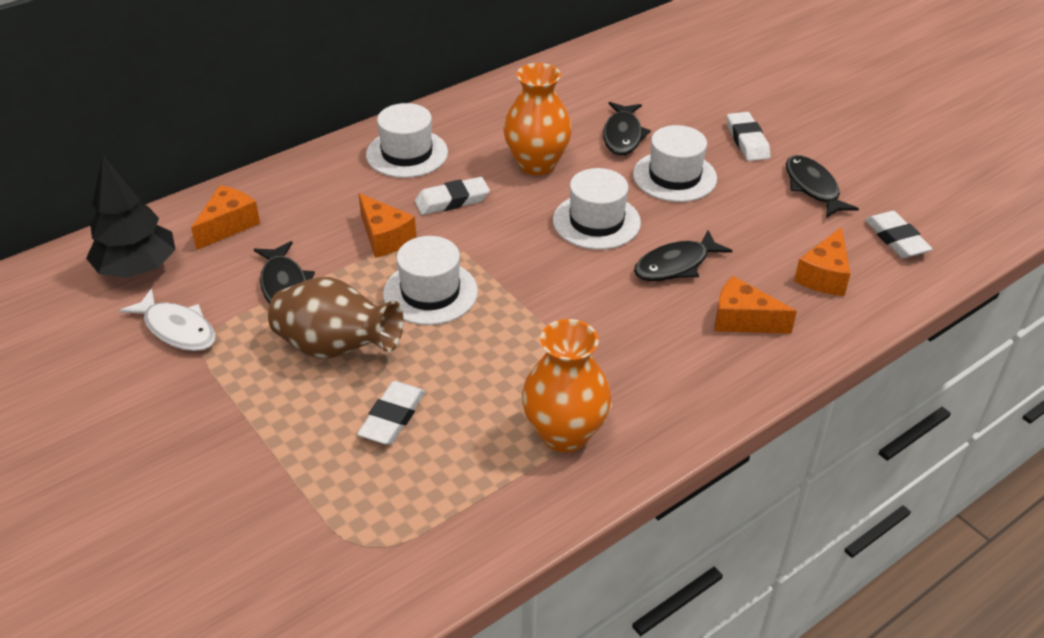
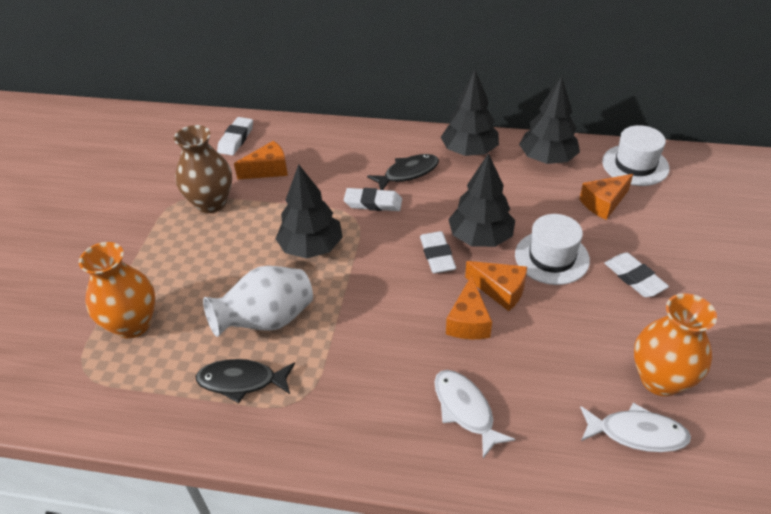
black fish: [254,241,315,304] [603,102,651,155] [634,230,732,281] [786,155,859,218] = 4 -> [196,359,295,403] [367,154,439,190] = 2
black tree: [86,155,176,278] = 1 -> [275,164,343,259] [441,70,499,156] [448,153,515,247] [519,76,580,164] = 4
white fish: [119,288,216,351] = 1 -> [434,370,515,458] [580,403,691,452] = 2
white hat: [366,103,448,178] [383,236,478,325] [553,168,641,250] [633,125,717,202] = 4 -> [515,214,590,285] [602,125,670,186] = 2
white vase: none = 0 -> [203,266,313,337] = 1

